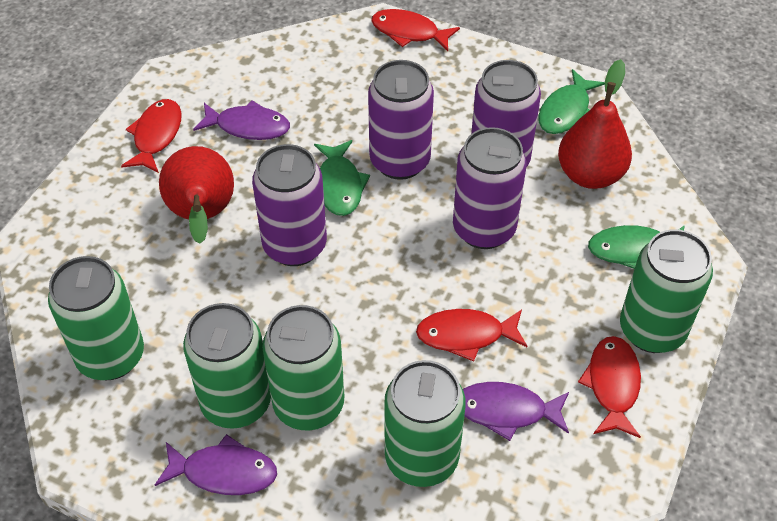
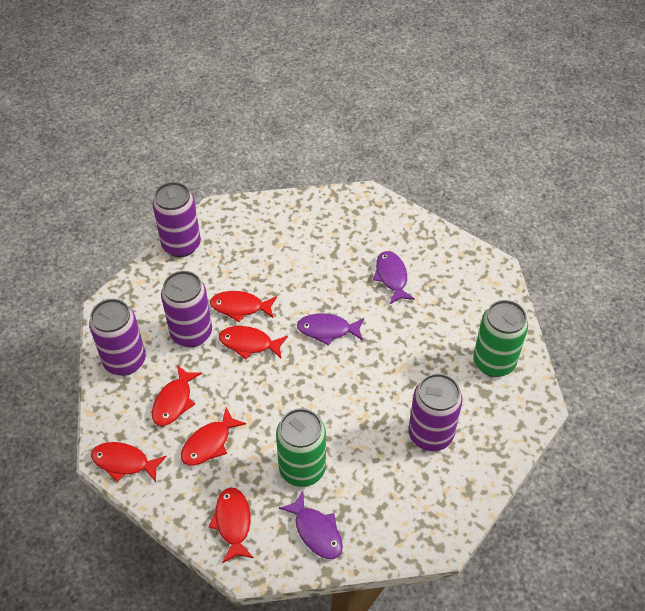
green can: [48,256,144,380] [183,303,271,429] [262,305,344,430] [384,360,466,487] [620,229,713,353] = 5 -> [276,408,326,487] [473,300,528,377] = 2
green fish: [314,140,370,216] [538,69,605,134] [588,225,685,269] = 3 -> none = 0
red fish: [121,99,182,173] [371,9,460,51] [416,309,527,362] [578,336,641,438] = 4 -> [91,442,167,482] [152,365,202,426] [181,408,246,465] [209,487,254,563] [210,291,277,322] [219,326,288,360] = 6
red pear: [159,146,234,244] [558,59,632,189] = 2 -> none = 0

